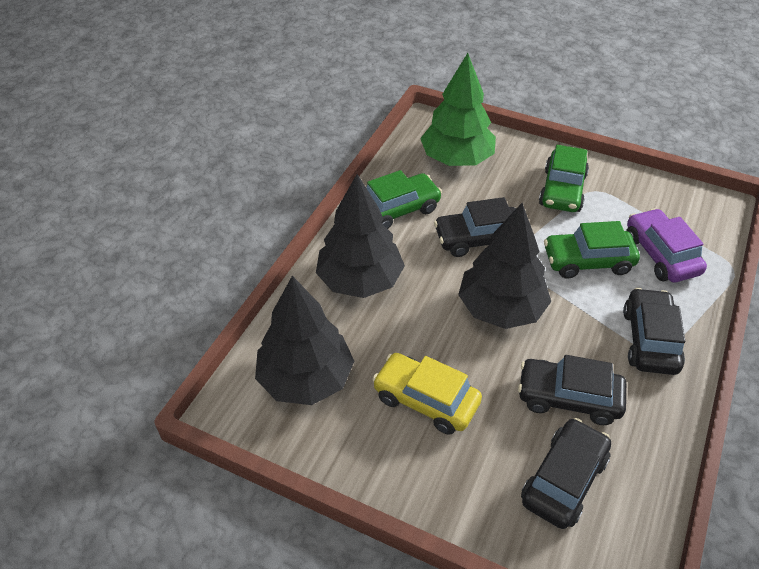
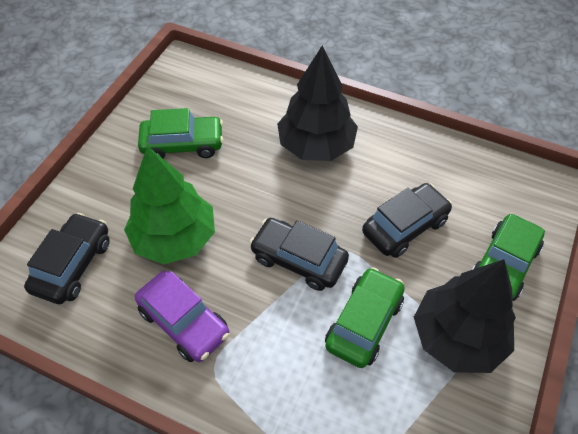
black car: [434,197,516,257] [518,355,626,425] [521,418,611,529] [623,288,685,375] = 4 -> [24,213,110,304] [249,218,349,291] [362,183,452,258] = 3
black tree: [255,276,354,405] [316,174,405,298] [458,203,551,329] = 3 -> [277,46,358,161] [414,259,516,373] = 2
yellow car: [372,353,482,435] = 1 -> none = 0

